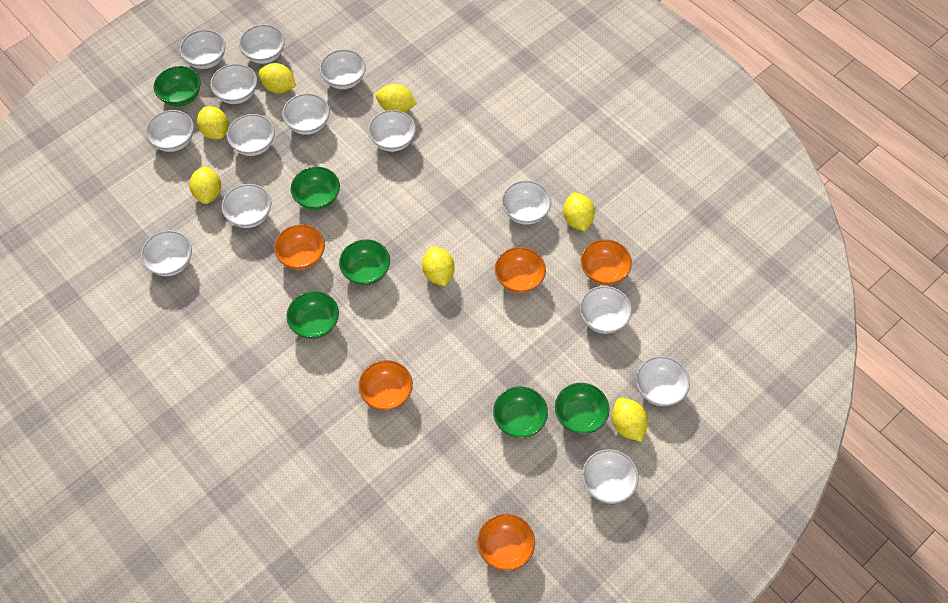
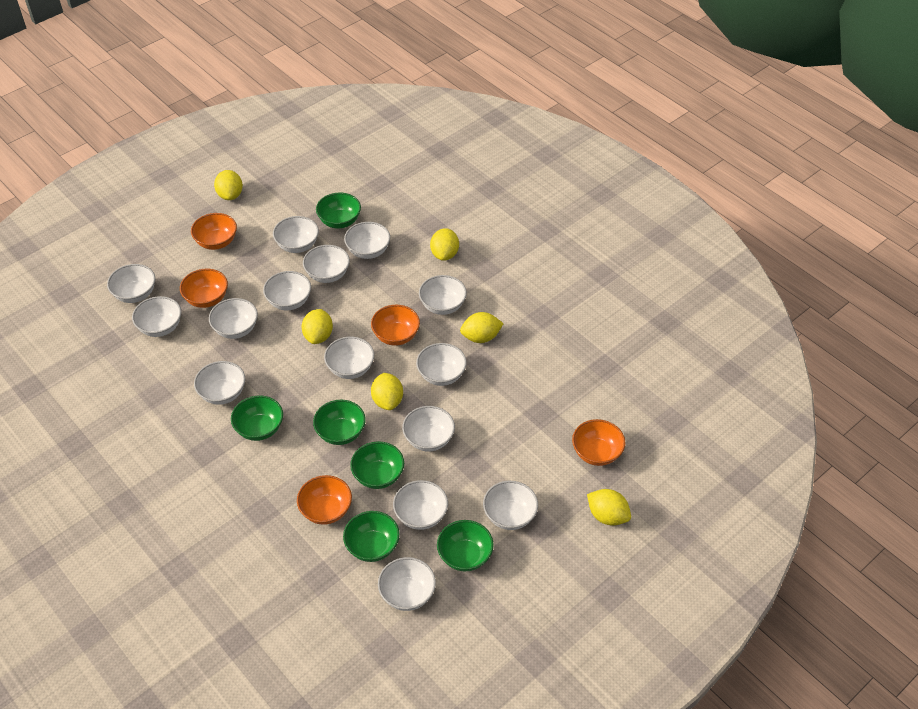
white bowl: [141,230,192,276] [146,110,194,152] [179,30,226,69] [210,64,257,104] [222,184,271,228] [227,114,275,156] [239,24,285,64] [282,93,330,135] [320,49,366,89] [368,110,416,152] [502,180,551,225] [580,286,632,334] [582,449,639,504] [636,356,690,406] = 14 -> [107,264,155,303] [132,296,181,337] [194,361,245,405] [209,298,258,339] [263,271,311,310] [273,216,319,253] [303,245,350,283] [324,337,374,379] [344,222,390,259] [378,557,436,611] [393,480,448,530] [402,406,455,451] [416,343,467,386] [419,275,467,315] [483,481,538,530] = 15
yellow lemon: [189,166,221,204] [197,106,228,140] [259,63,296,93] [376,84,417,112] [422,246,454,286] [563,193,595,231] [612,398,648,442] = 7 -> [214,170,243,200] [301,309,333,344] [371,373,403,410] [430,228,459,261] [460,312,504,343] [587,489,631,526] = 6

